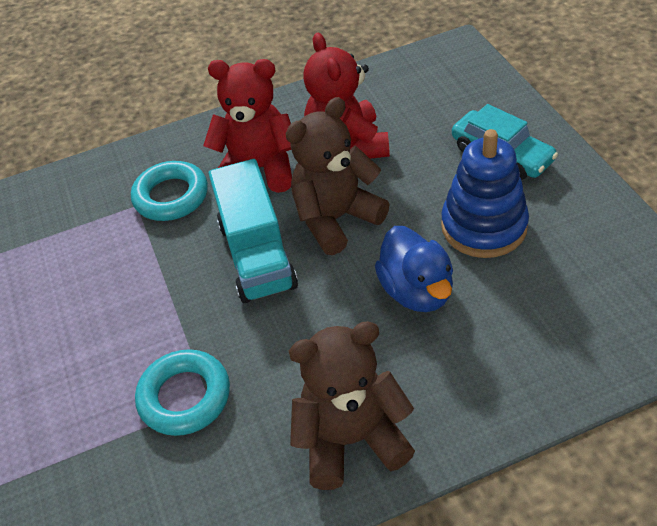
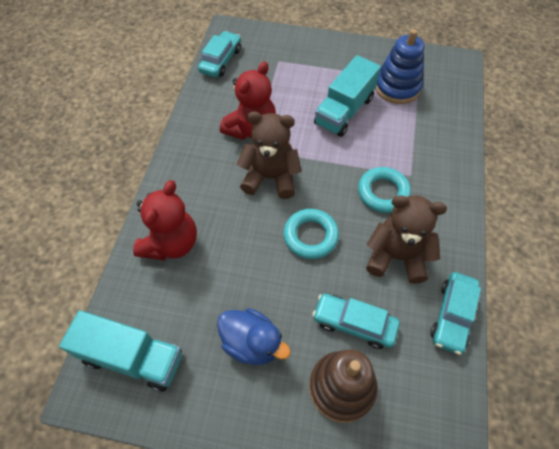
brown stacking toy: none = 0 -> [309,350,378,423] = 1
turquoise car: [452,104,558,180] = 1 -> [198,31,241,77] [312,293,400,349] [430,272,481,355] = 3
turquoise truck: [209,159,298,303] = 1 -> [59,310,182,392] [314,55,381,137] = 2

